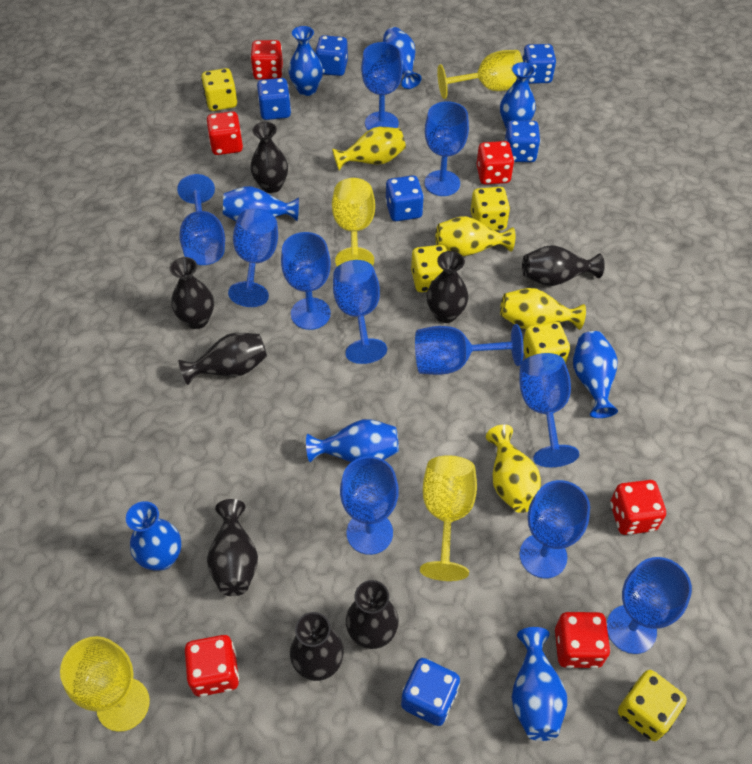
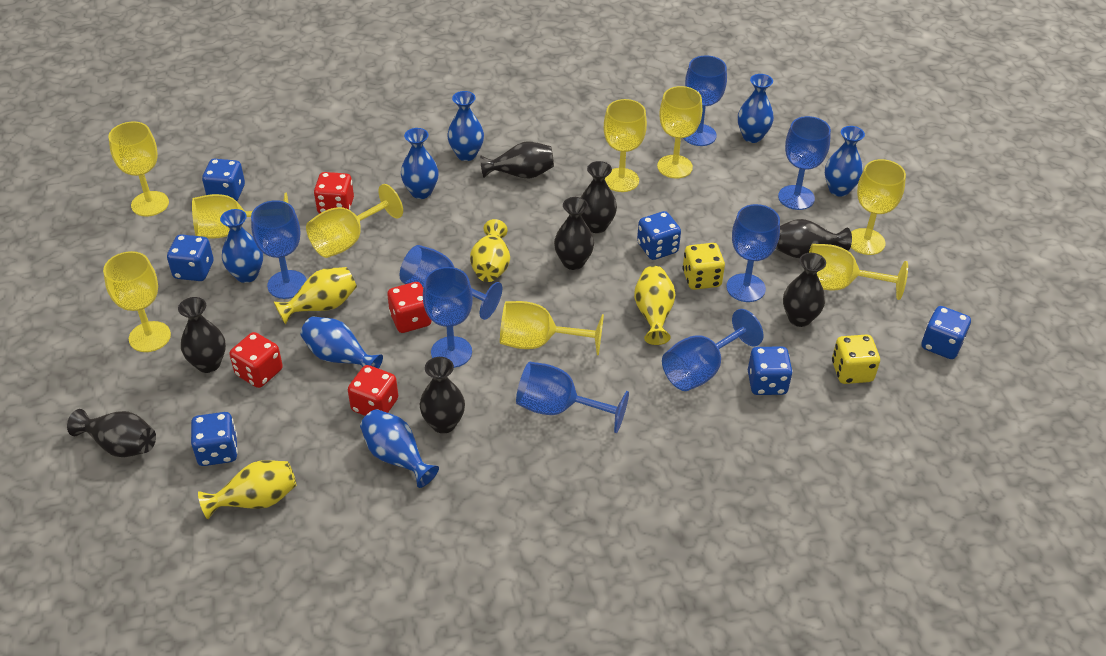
blue goblet: [177,174,225,265] [228,208,278,307] [281,232,331,330] [333,260,387,364] [340,456,399,555] [361,42,403,131] [415,324,524,375] [425,101,469,196] [519,353,579,467] [519,480,590,578] [607,557,692,654] = 11 -> [251,200,307,299] [400,245,502,320] [423,267,473,368] [516,362,629,433] [662,309,763,391] [683,55,727,146] [726,204,780,302] [778,116,831,210] = 8
blue vase: [126,501,182,571] [223,186,299,221] [288,26,323,96] [306,419,399,462] [383,27,421,89] [500,62,536,129] [512,627,567,741] [573,331,618,418] = 8 -> [220,209,263,283] [300,316,383,369] [360,409,439,488] [401,128,439,199] [447,91,484,161] [738,74,774,143] [825,126,865,197] = 7
red dice: [185,635,239,697] [206,111,243,155] [250,40,283,80] [476,141,514,185] [555,612,610,668] [610,480,666,535] = 6 -> [229,332,283,388] [314,172,354,214] [348,365,398,416] [387,282,431,333] = 4
yellow dice: [201,68,237,111] [411,245,447,292] [471,187,510,231] [523,322,570,364] [618,670,687,741] = 5 -> [682,243,725,290] [832,334,880,384] = 2
yellow goblet: [60,636,150,732] [332,178,375,267] [420,455,477,581] [437,50,523,99] = 4 -> [103,251,171,352] [108,122,169,217] [192,193,288,239] [306,184,403,258] [500,301,604,356] [604,99,647,192] [657,86,702,179] [809,244,908,300] [851,159,906,255] = 9

